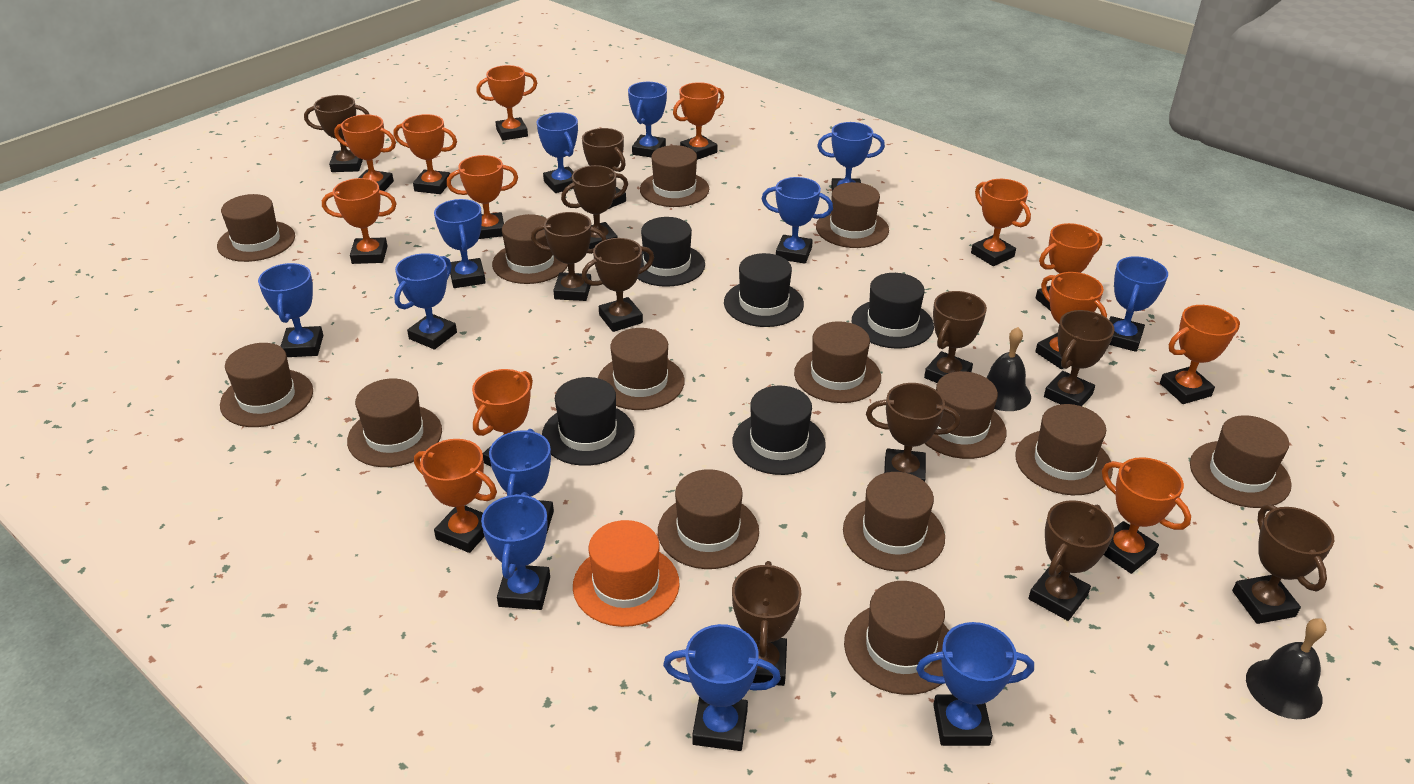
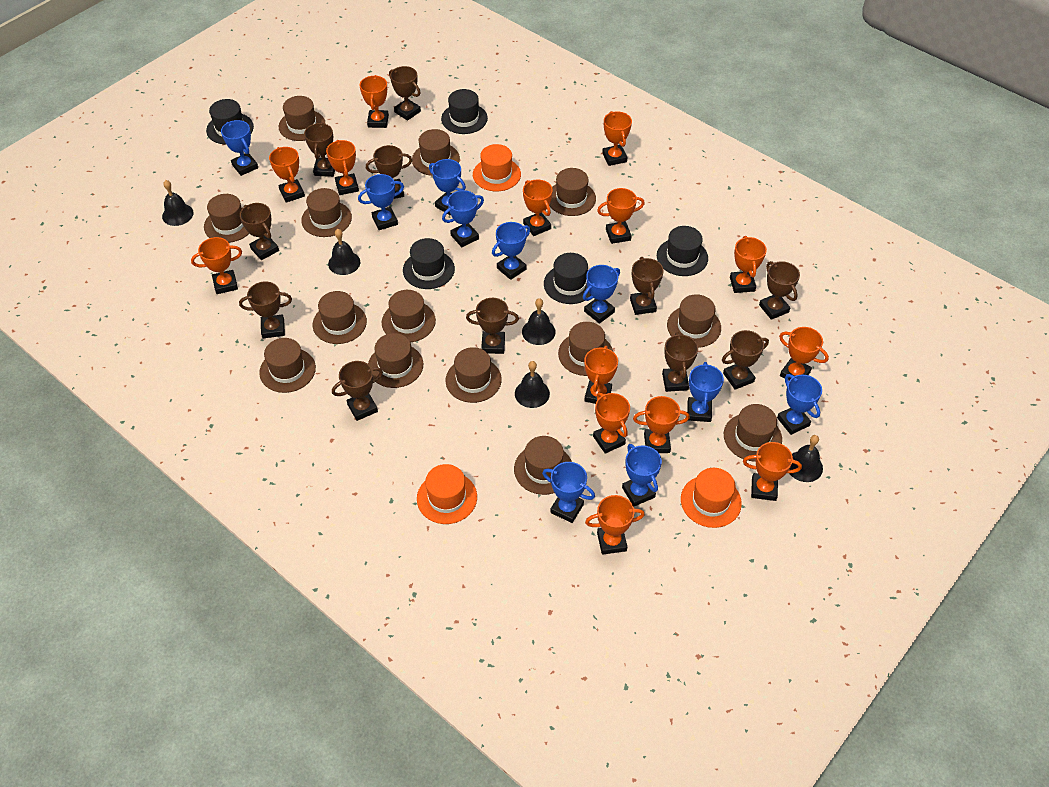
black bell: [986,327,1031,411] [1246,618,1326,719] = 2 -> [162,180,194,226] [328,229,360,275] [515,361,550,408] [522,298,556,345] [789,435,823,482] = 5
blue trophy: [258,263,323,357] [394,253,457,350] [434,199,486,288] [481,492,550,610] [489,429,554,532] [537,112,578,193] [628,82,667,157] [663,624,781,751] [762,177,833,264] [817,122,885,191] [916,622,1034,746] [1109,256,1168,352] = 12 -> [221,120,258,176] [358,174,404,230] [429,159,466,215] [442,190,484,247] [492,222,530,280] [542,462,595,523] [583,265,620,324] [622,444,662,506] [687,362,724,422] [777,374,822,435] = 10
orange hat: [573,520,680,627] = 1 -> [417,464,477,524] [473,144,521,191] [681,468,742,528] = 3
orange trophy: [322,178,397,264] [334,114,396,191] [394,114,457,194] [414,439,497,553] [447,155,518,239] [472,369,533,466] [476,65,537,141] [673,82,724,160] [971,179,1031,266] [1035,272,1107,369] [1036,223,1102,311] [1102,457,1191,574] [1160,305,1240,404] = 13 -> [191,237,242,294] [269,147,305,203] [326,140,359,195] [360,75,389,128] [523,179,553,236] [584,346,618,404] [585,495,645,555] [593,392,630,454] [597,188,645,244] [602,111,632,166] [633,396,690,453] [730,236,767,293] [743,442,802,501] [779,327,829,381] = 14

